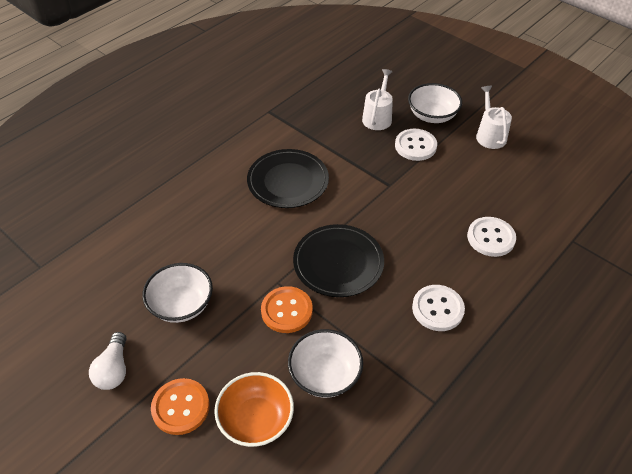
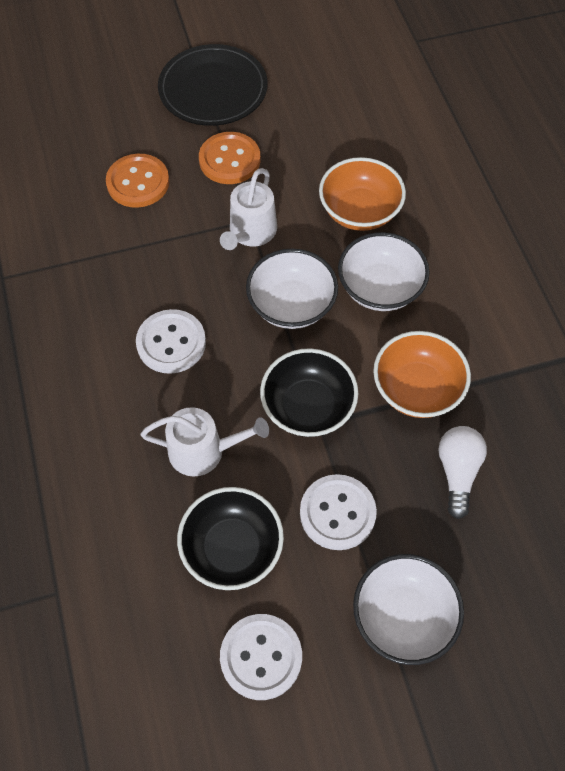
black bowl: none = 0 -> [177,487,284,590] [260,348,358,437] = 2
black plate: [247,149,329,208] [293,224,384,297] = 2 -> [158,44,267,126] = 1
orange bowl: [214,372,294,447] = 1 -> [319,157,406,231] [373,331,471,418] = 2

